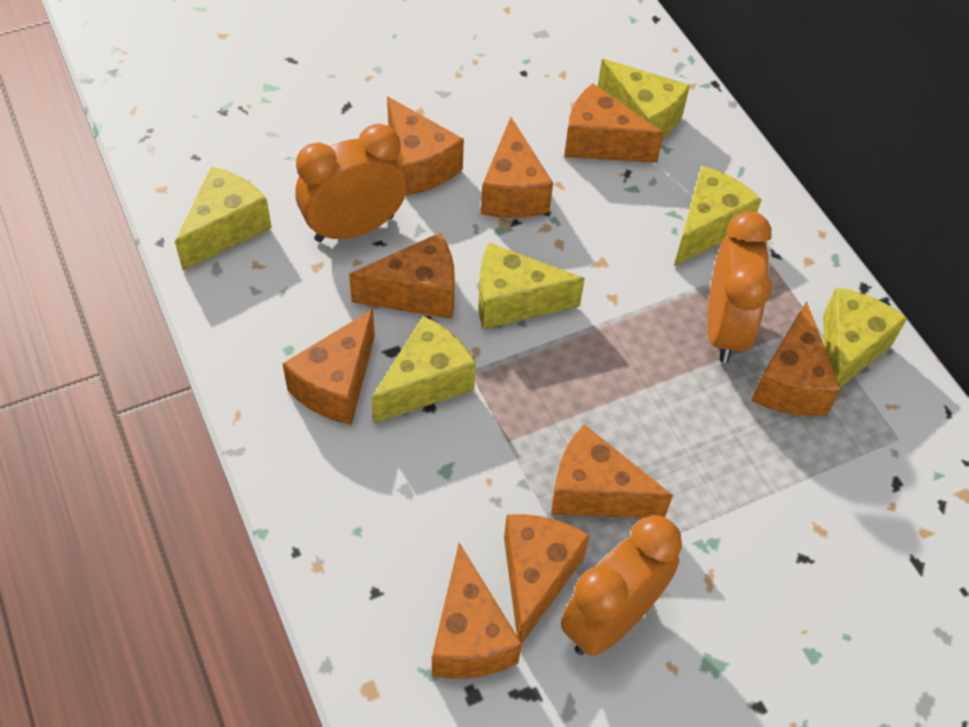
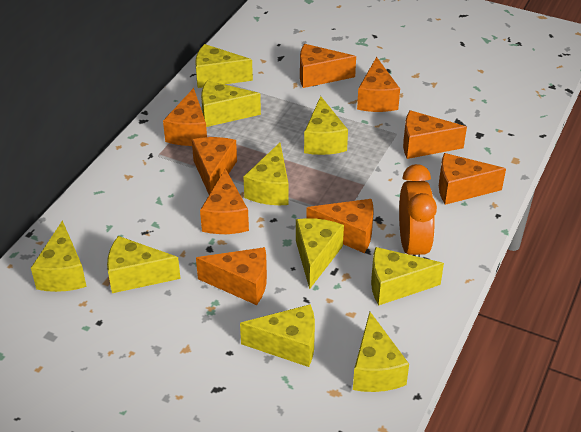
orange clock: [295,124,407,242] [560,515,682,656] [708,211,772,363] = 3 -> [399,164,437,257] = 1
yellow cheese: [175,166,272,270] [371,316,476,424] [478,243,585,329] [598,59,690,139] [674,165,762,266] [823,287,907,388] = 6 -> [31,220,87,292] [107,236,181,293] [195,44,253,88] [201,80,261,127] [240,304,315,367] [243,143,289,205] [296,218,344,289] [304,96,348,155] [353,312,409,392] [371,247,444,305] = 10

